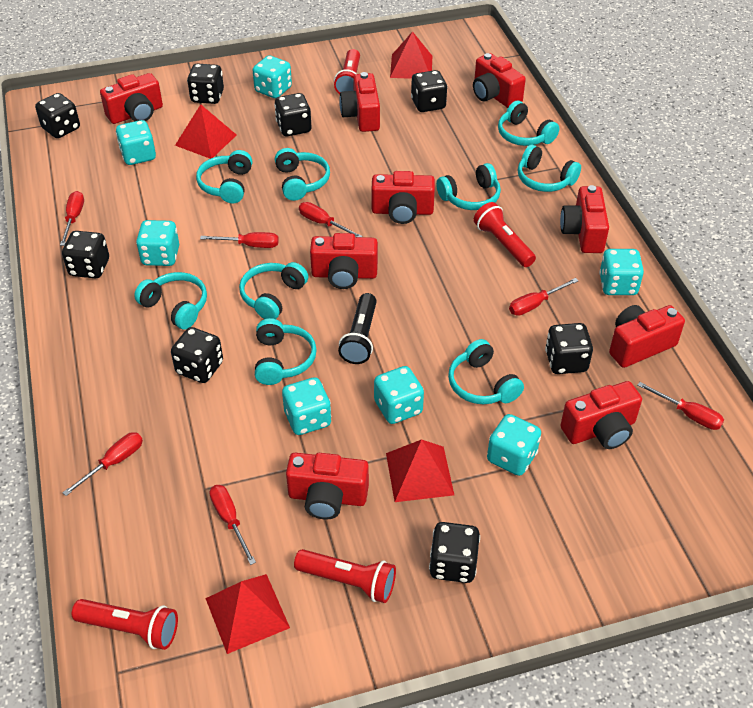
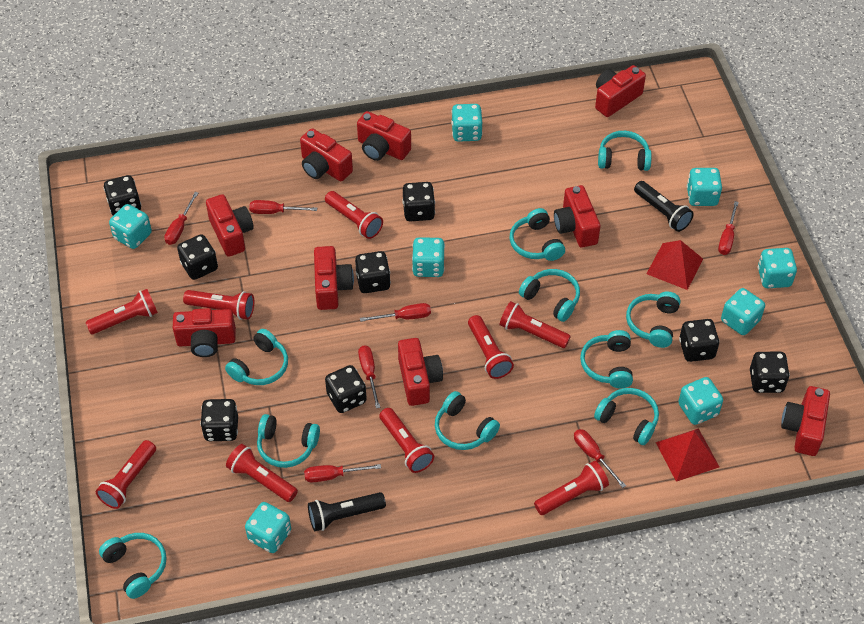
black flashlight: [338,293,377,364] = 1 -> [308,492,386,531] [634,181,694,232] = 2
red flashlight: [72,599,178,650] [294,549,396,603] [334,49,360,94] [473,202,536,267] = 4 -> [86,289,158,334] [96,440,156,509] [183,290,254,320] [226,444,298,502] [325,191,383,239] [379,408,434,473] [468,315,514,379] [499,301,571,348] [534,461,609,515] = 9
red pyramid: [175,104,237,159] [205,574,290,654] [386,439,454,502] [390,31,432,79] = 4 -> [647,240,703,290] [656,428,719,482] = 2
turquoise dice: [116,120,156,165] [136,220,179,266] [253,55,292,98] [282,377,331,435] [374,366,424,424] [487,414,541,476] [599,249,644,295] = 7 -> [109,204,152,249] [245,502,291,553] [412,237,445,277] [451,104,482,142] [678,377,723,425] [687,168,722,206] [721,288,765,335] [758,248,797,288] = 8
turquoise headphones: [134,272,207,330] [196,150,253,203] [239,262,308,319] [255,318,317,385] [275,148,330,201] [436,163,501,210] [448,339,524,404] [498,101,559,146] [518,145,581,192] = 9 -> [99,533,167,599] [225,329,288,385] [257,414,320,468] [435,391,500,450] [510,208,565,261] [519,269,580,322] [580,330,633,388] [594,388,659,445] [598,131,652,171] [626,291,680,348] = 10

